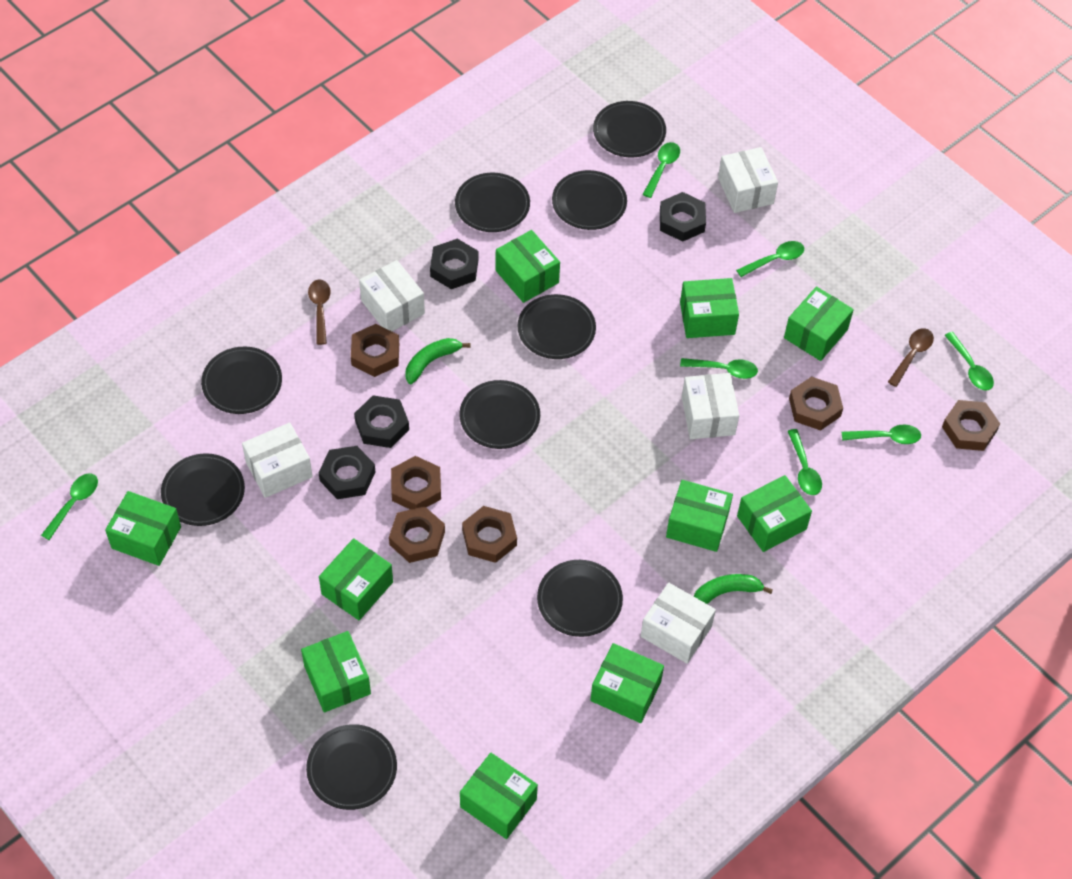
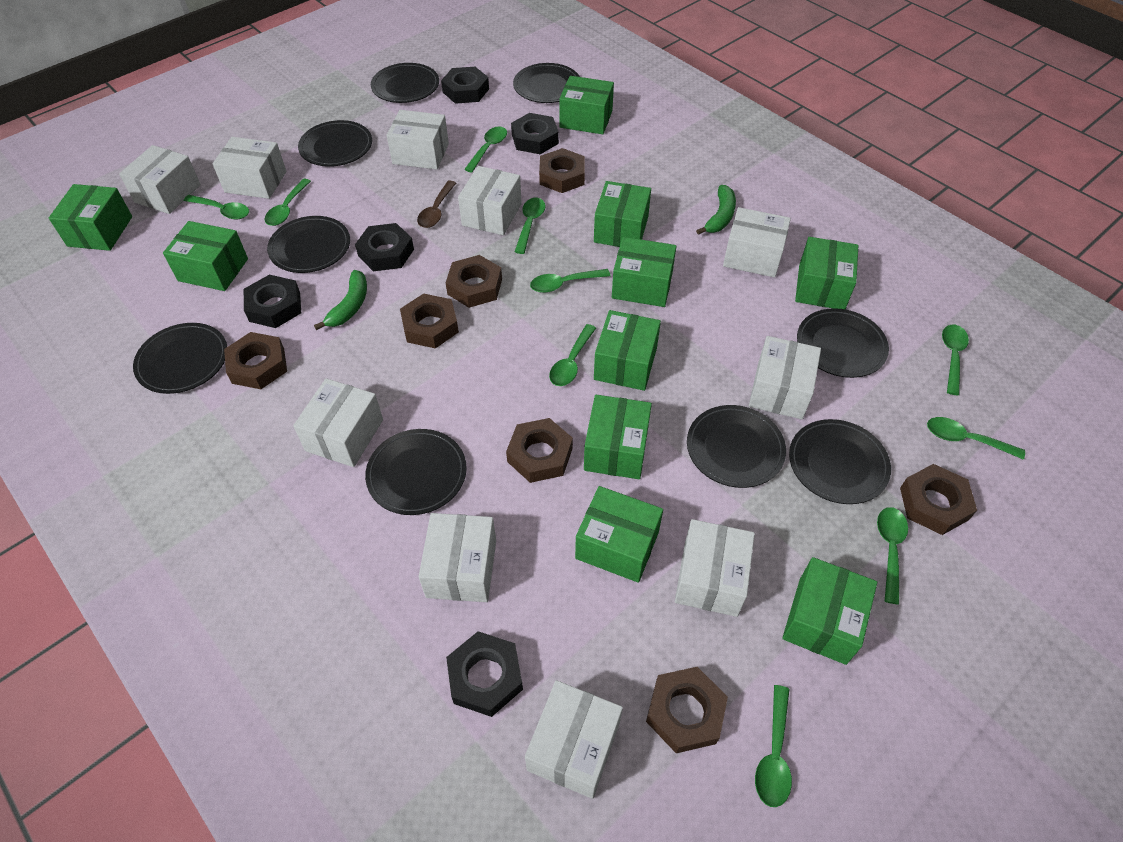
black nut: [319,446,375,499] [354,395,409,448] [430,239,478,289] [660,192,706,242] = 4 -> [244,275,301,328] [355,223,414,271] [441,67,489,104] [446,631,523,717] [511,113,559,154] = 5
brown nut: [351,324,399,377] [389,506,445,563] [391,456,441,510] [462,506,517,563] [789,376,843,431] [942,400,1000,451] = 6 -> [224,332,287,389] [400,293,459,349] [446,255,502,308] [506,418,573,483] [539,148,585,193] [646,667,728,753] [900,464,977,535] = 7
brown spoon: [308,279,331,345] [888,328,934,387] = 2 -> [417,181,456,228] = 1
green spoon: [41,473,98,540] [642,142,680,198] [680,358,758,379] [736,241,804,277] [788,429,822,495] [842,425,921,444] [944,332,994,391] = 7 -> [184,195,249,219] [265,179,311,226] [464,126,507,173] [514,198,546,254] [530,269,611,293] [549,324,596,386] [755,685,792,807] [877,507,908,604] [927,417,1025,460] [942,324,969,395] = 10
white box: [242,422,313,498] [359,260,425,331] [641,583,716,664] [682,373,739,439] [718,147,778,213] = 5 -> [119,145,201,214] [213,137,287,199] [293,378,383,467] [387,110,449,170] [419,513,496,602] [458,166,522,235] [525,680,623,799] [675,519,755,617] [723,207,791,278] [749,336,821,419] = 10

